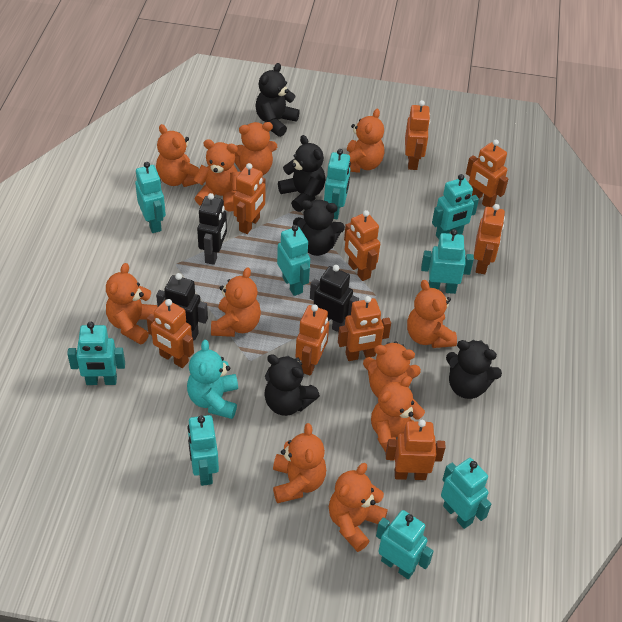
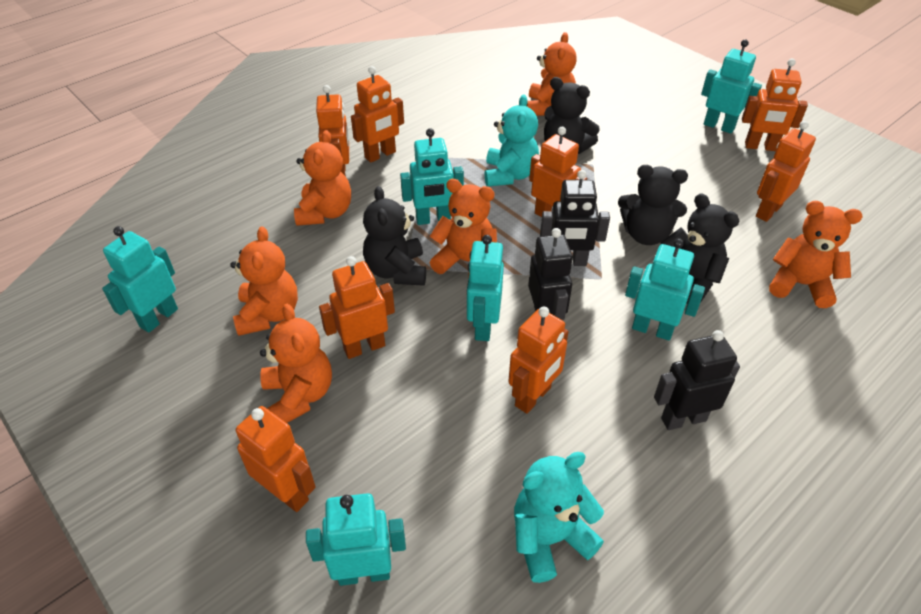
black teddy bear: [255,63,300,137] [264,354,320,416] [278,135,325,212] [293,200,345,256] [446,340,502,399] = 5 -> [363,186,426,286] [544,77,600,154] [618,165,688,245] [660,193,739,304] = 4
orange robot: [147,299,194,368] [233,163,265,234] [296,305,329,376] [338,296,391,361] [344,210,380,281] [386,420,446,480] [405,100,430,170] [466,140,508,207] [474,204,505,274] = 9 -> [236,406,316,512] [316,85,349,177] [319,256,395,359] [351,66,404,163] [508,307,569,414] [529,127,587,217] [742,59,808,151] [756,121,816,222] = 8
orange teddy bear: [106,263,158,345] [156,124,199,187] [194,139,241,211] [211,267,261,337] [235,122,277,175] [273,423,326,503] [329,463,388,552] [347,109,385,173] [363,341,421,397] [371,376,425,461] [407,280,457,348] = 11 -> [230,226,298,336] [260,304,332,423] [294,130,351,226] [430,179,497,278] [527,32,577,116] [769,201,862,308] = 6
turquoise robot: [67,322,125,385] [135,162,166,233] [188,415,219,486] [277,225,310,296] [324,149,351,219] [376,510,434,579] [421,229,474,294] [432,174,479,239] [441,458,491,529] = 9 -> [102,226,178,333] [306,493,406,586] [400,128,464,225] [467,235,504,341] [625,238,705,341] [701,40,762,134] = 6
turquoise teddy bear: [187,340,238,419] = 1 -> [485,94,539,186] [514,452,604,583] = 2

